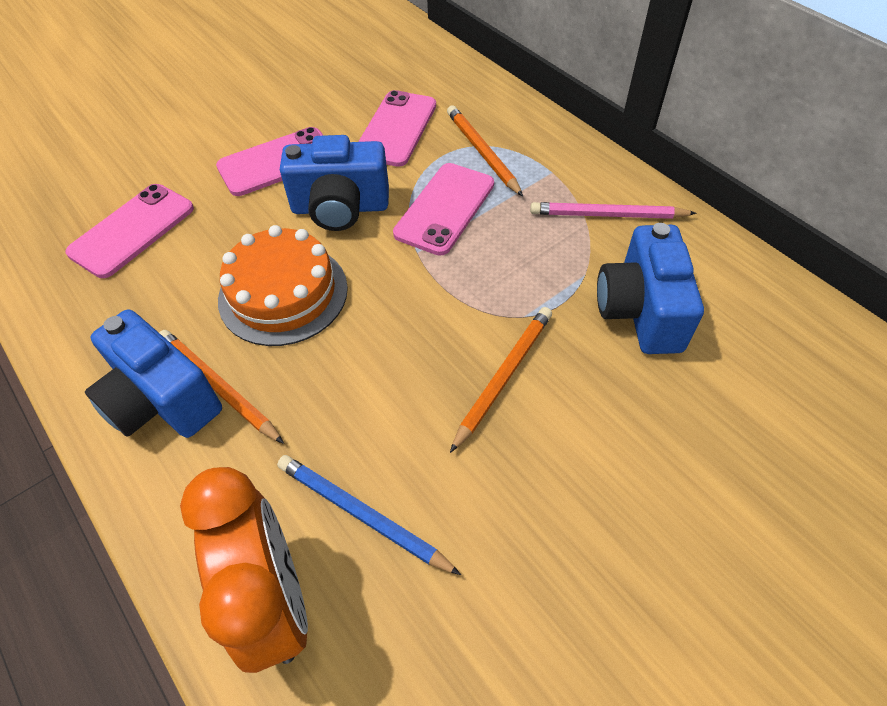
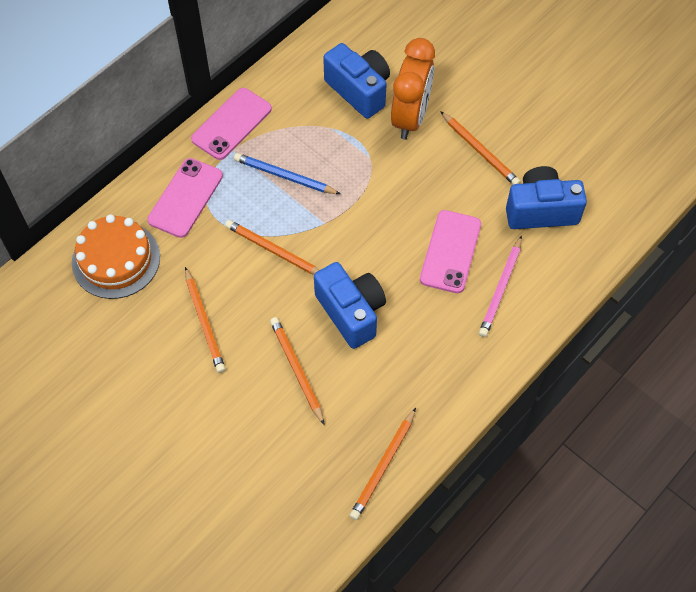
orange pencil: [159,330,284,444] [447,105,523,196] [450,307,552,453] = 3 -> [185,267,225,373] [225,220,319,275] [270,317,325,425] [350,408,416,520] [440,111,521,185] = 5
pink phone: [65,184,194,278] [216,127,324,196] [358,90,436,167] [393,163,494,256] = 4 -> [147,158,223,238] [191,88,272,160] [420,210,481,293] = 3

